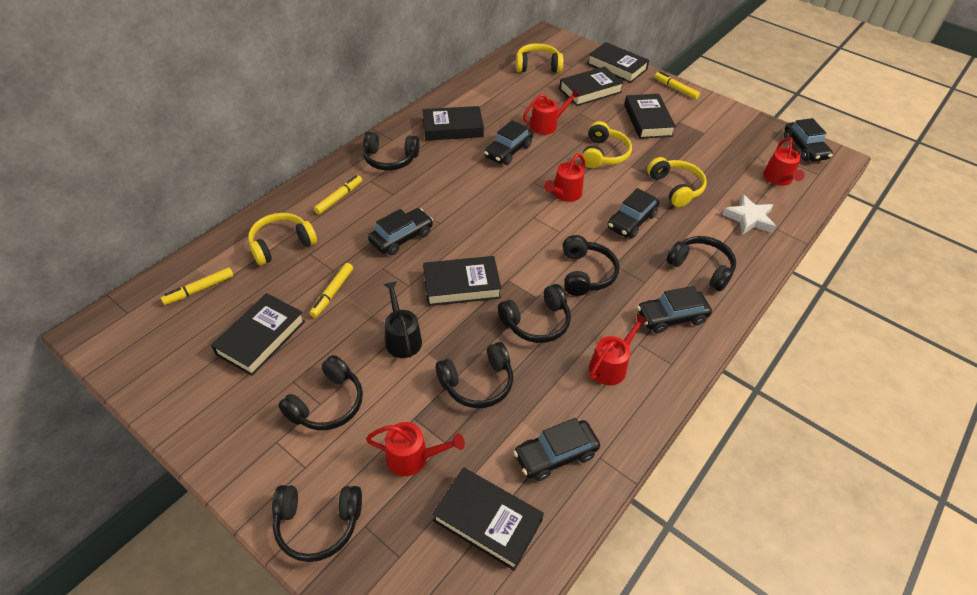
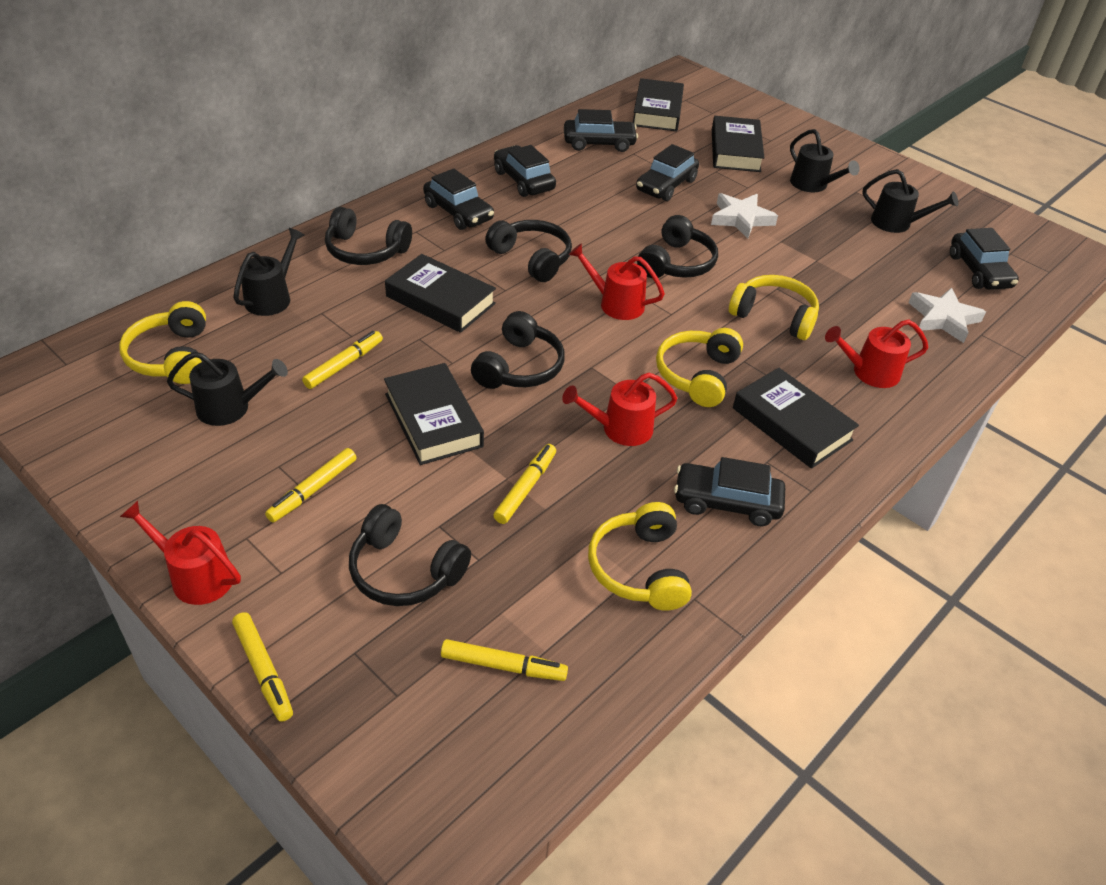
black book: [211,293,305,376] [422,106,484,141] [423,256,502,306] [432,467,544,571] [559,67,624,106] [587,42,649,83] [624,94,676,139] = 7 -> [384,363,484,465] [385,254,496,333] [633,78,684,132] [712,116,764,172] [733,368,859,469] = 5
black headphones: [272,485,362,562] [278,355,363,430] [363,132,420,171] [436,342,513,408] [498,284,571,343] [563,235,619,296] [666,236,736,291] = 7 -> [325,206,412,265] [349,504,471,606] [471,311,565,389] [485,220,572,282] [637,215,718,278] = 5
black watering can: [384,281,422,358] = 1 -> [167,352,288,426] [233,228,305,316] [790,129,860,192] [862,169,958,233] = 4
red watering can: [366,422,465,476] [523,89,580,135] [544,154,586,202] [589,313,649,385] [763,137,805,186] = 5 -> [120,501,241,605] [562,373,678,446] [569,243,665,320] [825,319,929,388] = 4
white star: [722,194,776,235] = 1 -> [711,193,778,238] [908,288,986,343] = 2
yellow marker: [161,267,234,305] [310,263,353,318] [314,175,362,214] [654,71,700,99] = 4 -> [232,612,293,722] [265,448,357,522] [302,331,383,389] [441,639,568,681] [493,444,556,524] = 5

